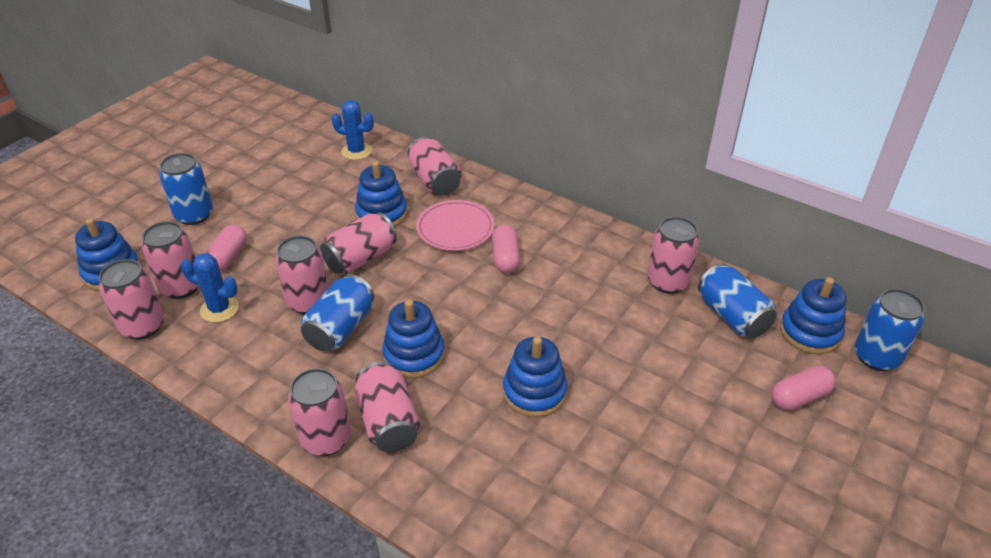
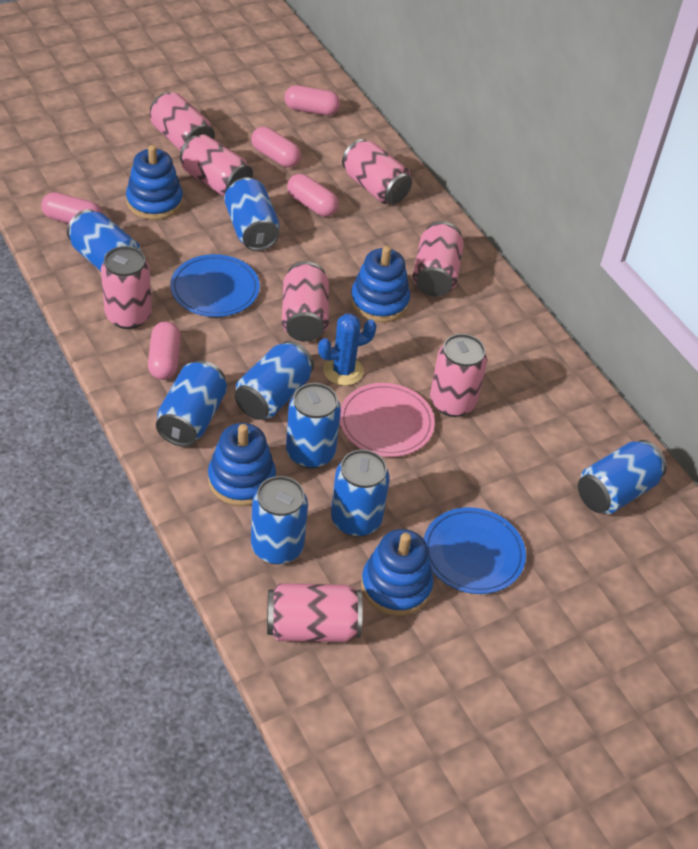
blue cactus: [181,253,239,322] [332,100,374,160] = 2 -> [318,313,377,386] = 1
blue can: [159,153,213,225] [301,274,374,351] [698,263,777,338] [855,289,925,371] = 4 -> [67,209,141,271] [156,360,227,447] [224,177,280,251] [235,341,314,420] [251,476,308,564] [286,383,341,469] [331,449,390,537] [578,440,667,514] = 8
blue plate: none = 0 -> [170,254,260,317] [424,507,526,594] = 2
blue stacking toy: [75,218,140,291] [355,161,408,227] [382,300,445,378] [503,337,568,417] [780,277,847,354] = 5 -> [126,145,183,220] [208,423,276,506] [351,246,410,323] [361,529,434,616] = 4
pink capsule: [205,224,247,272] [492,225,520,273] [771,366,836,410] = 3 -> [41,192,102,224] [148,321,181,380] [251,127,301,167] [284,85,340,116] [287,174,339,217] = 5

